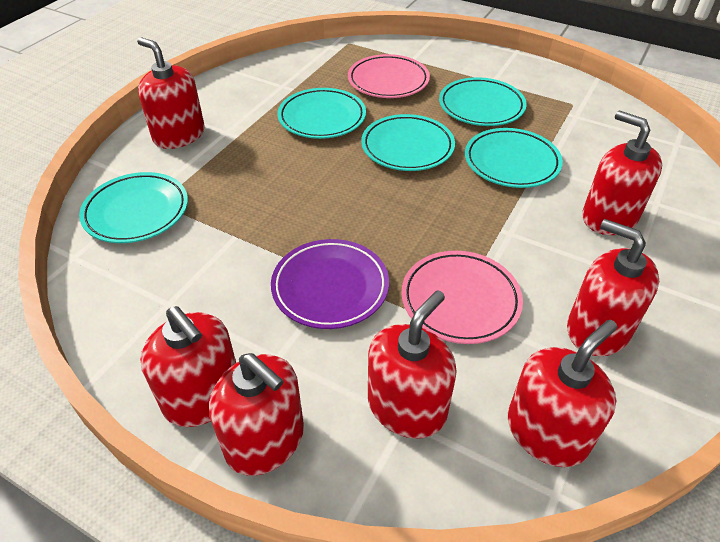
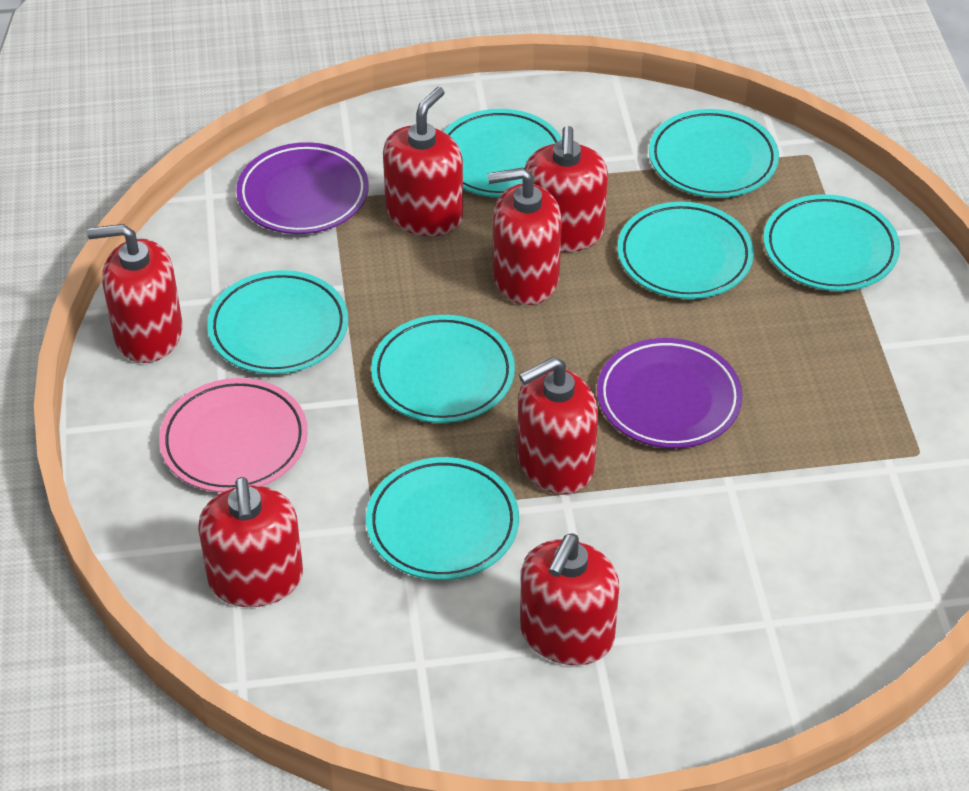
pink plate: [348,54,430,98] [401,251,523,344] = 2 -> [159,378,308,493] = 1
purple plate: [271,239,389,329] = 1 -> [236,142,369,234] [597,338,743,448] = 2
turquoise plate: [79,172,188,243] [278,88,366,139] [361,114,455,171] [439,77,527,126] [465,128,563,188] = 5 -> [207,270,348,374] [366,457,519,580] [371,315,515,423] [443,109,562,197] [617,202,754,299] [649,109,779,198] [763,194,900,291] = 7

